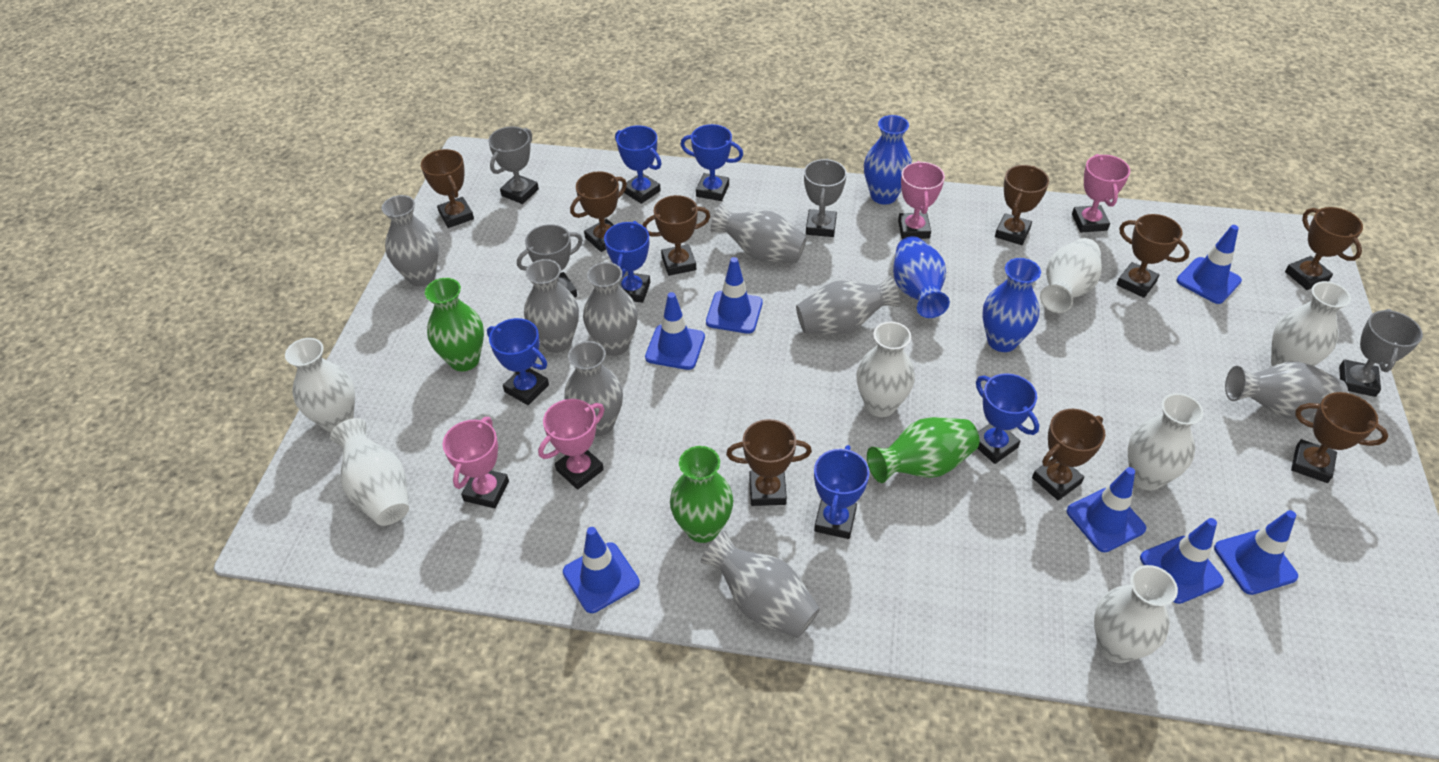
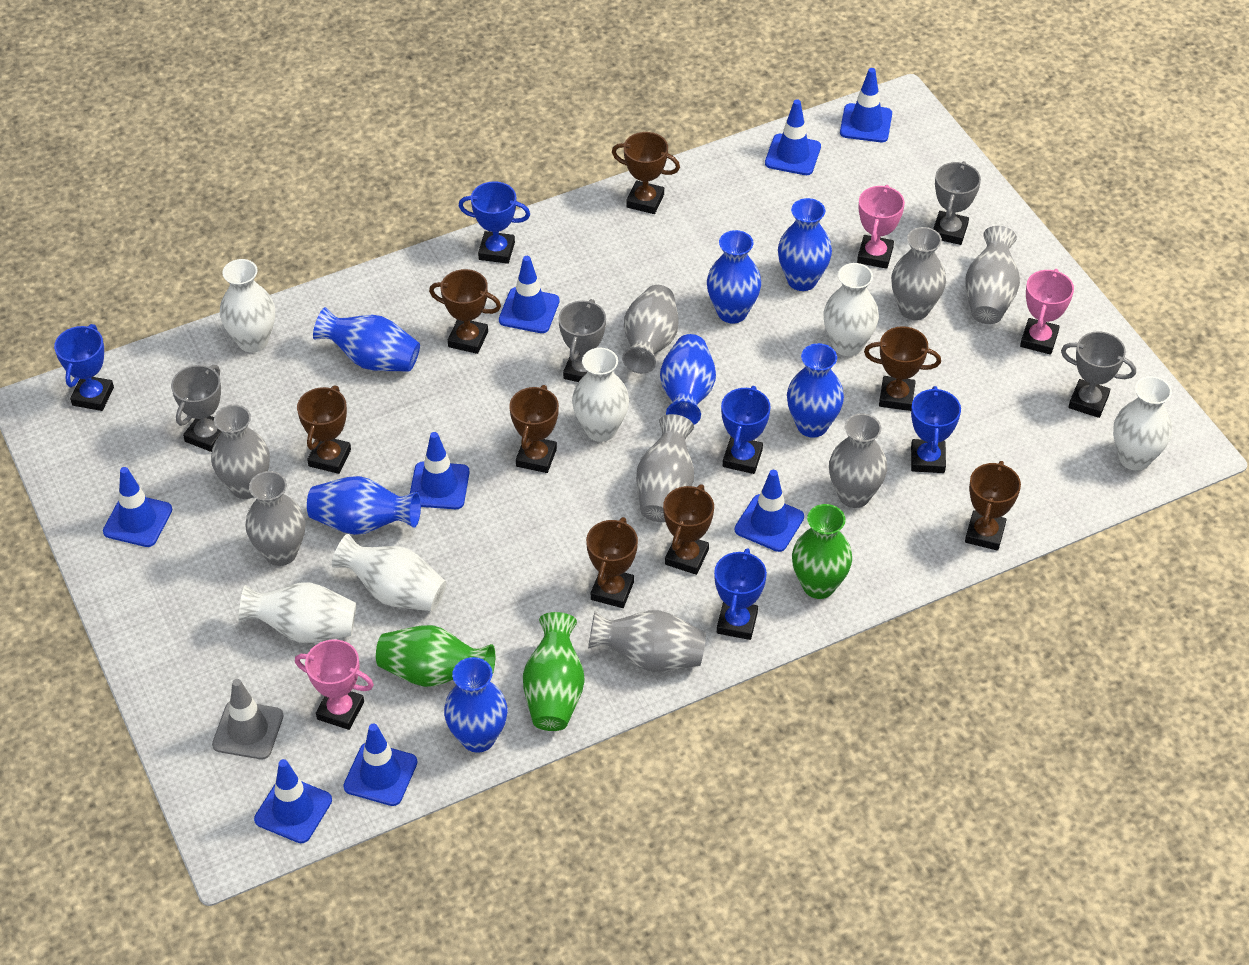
blue traffic cone: [563,527,640,613] [645,292,705,370] [706,257,763,334] [1067,467,1146,552] [1140,518,1224,604] [1177,225,1242,304] [1214,510,1298,595] = 7 -> [103,467,173,547] [254,759,332,843] [343,723,418,806] [410,432,469,509] [499,256,560,333] [735,470,804,552] [765,100,821,175] [840,68,892,142] = 8
blue trophy: [487,318,549,405] [604,221,650,303] [615,125,662,204] [680,124,743,201] [814,445,869,539] [976,373,1039,464] = 6 -> [54,324,114,411] [459,181,530,264] [714,548,767,640] [721,386,771,474] [911,386,961,473] = 5
blue vase: [864,115,912,204] [893,236,950,318] [983,258,1041,352] = 3 -> [307,476,421,535] [313,307,420,372] [444,657,507,753] [660,334,716,425] [707,230,761,323] [778,198,832,291] [787,343,844,438] = 7
brown trophy: [421,149,474,228] [570,171,627,252] [642,195,710,276] [726,419,812,506] [995,165,1049,245] [1032,409,1105,500] [1117,214,1190,298] [1285,207,1363,290] [1291,392,1389,483] = 9 -> [297,385,351,474] [429,269,501,354] [509,385,559,473] [586,517,638,608] [612,132,680,214] [663,484,714,575] [864,326,941,411] [965,461,1021,551] = 8
grey traffic cone: none = 0 -> [212,679,283,759] = 1
pink trophy: [443,417,509,508] [538,399,604,490] [898,161,945,239] [1072,154,1130,233] = 4 -> [295,639,374,730] [857,185,905,269] [1020,269,1074,355] = 3
white vase: [285,338,355,432] [330,418,409,526] [856,321,915,417] [1040,238,1102,313] [1094,565,1178,663] [1128,393,1204,491] [1271,281,1351,366] = 7 -> [220,259,275,353] [239,582,356,643] [332,534,446,611] [572,348,629,442] [823,263,879,356] [1113,376,1172,471] = 6

